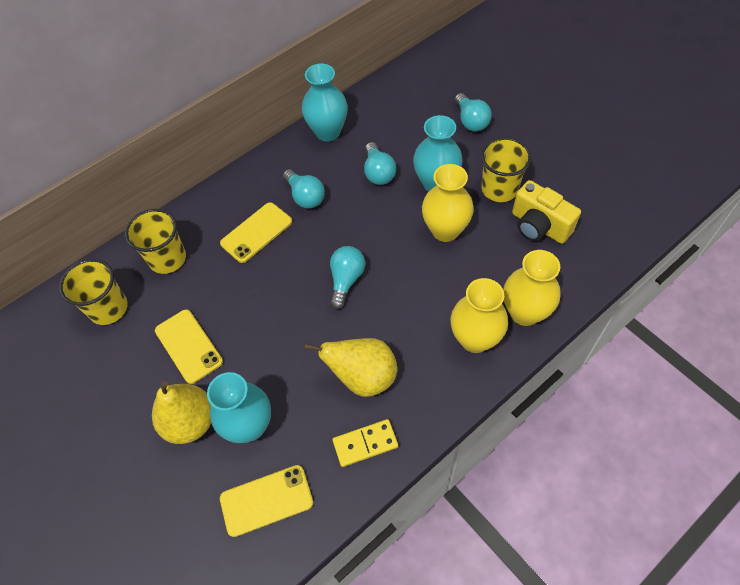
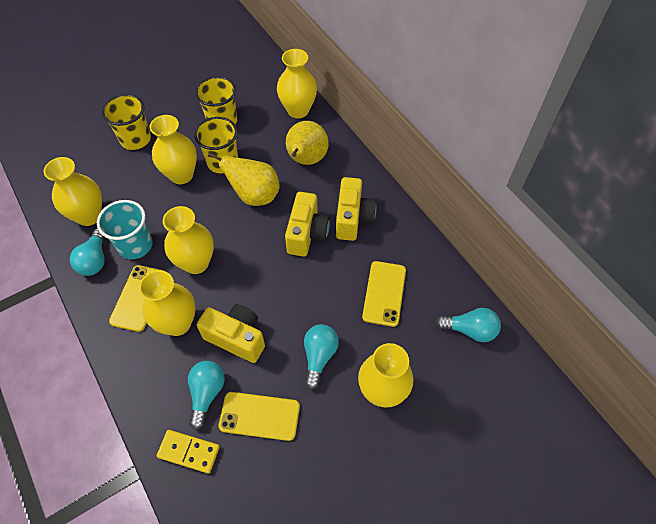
turquoise cup: none = 0 -> [97,200,153,259] = 1
turquoise vase: [207,372,271,443] [302,63,348,141] [413,115,463,192] = 3 -> none = 0
yellow camera: [512,180,581,244] = 1 -> [197,304,265,363] [285,192,330,257] [336,177,376,241] = 3
yellow vase: [422,164,474,242] [451,278,508,353] [503,250,560,326] = 3 -> [44,157,102,226] [139,270,196,336] [149,115,197,184] [163,206,214,274] [277,49,317,118] [358,343,413,408] = 6

